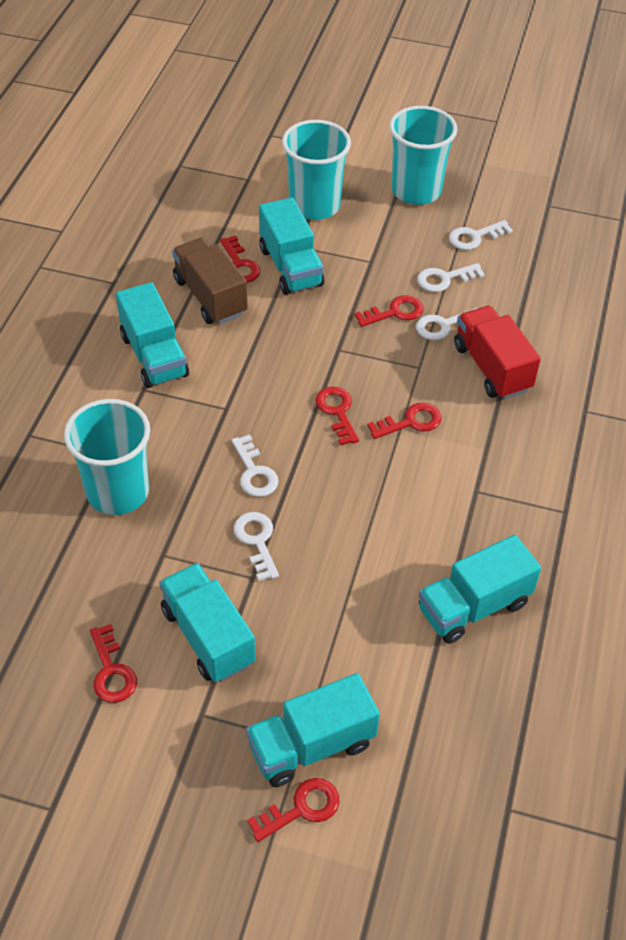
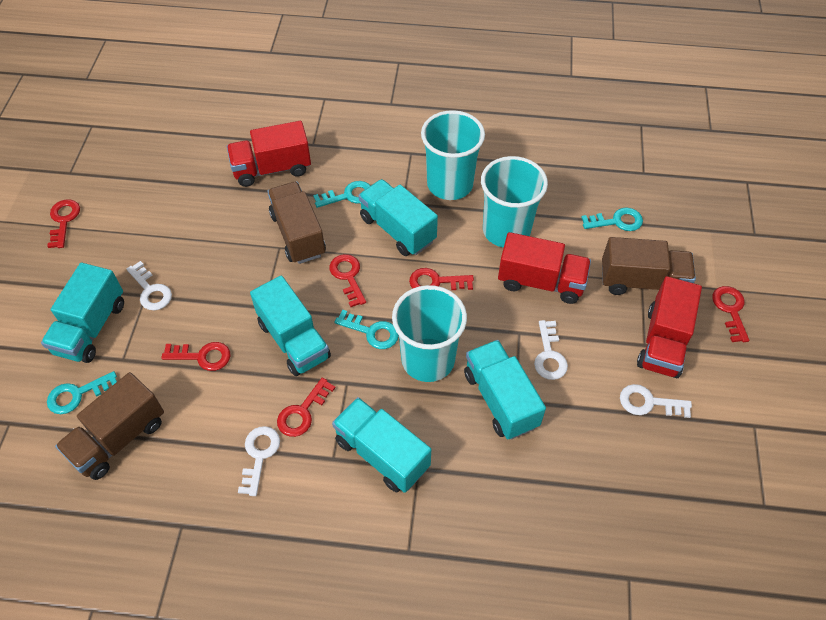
brown truck: [172,238,248,324] = 1 -> [55,372,164,480] [267,182,326,264] [602,237,696,295] = 3
red truck: [454,306,541,399] = 1 -> [227,121,311,187] [498,232,591,304] [637,276,702,378] = 3
turquoise key: none = 0 -> [47,371,117,414] [313,181,370,208] [334,310,399,349] [581,208,643,231] = 4
white key: [232,434,279,497] [234,512,279,581] [416,308,478,340] [417,263,485,292] [449,220,513,250] = 5 -> [127,261,172,310] [238,426,280,496] [534,320,568,380] [620,384,692,418] = 4

